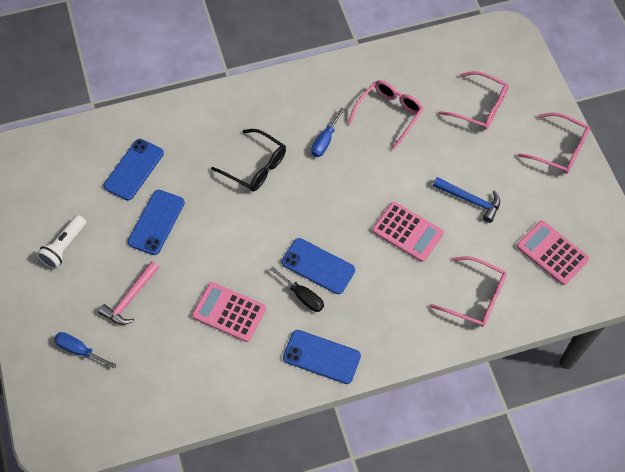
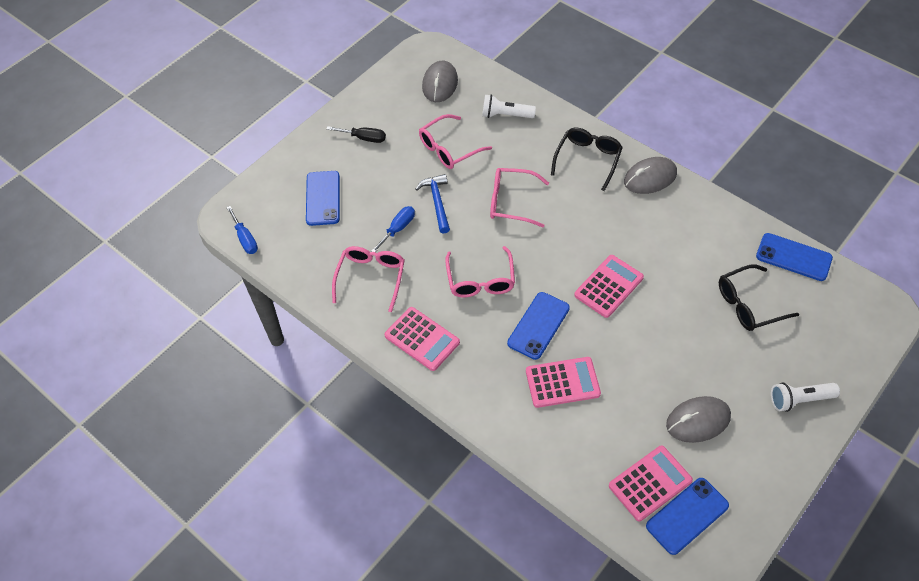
black glasses: [211,129,286,192] = 1 -> [551,128,623,191] [719,264,799,331] = 2
grey mouse: none = 0 -> [422,61,458,102] [624,157,677,194] [666,396,731,443] = 3
pink calculator: [192,282,266,342] [372,202,444,262] [516,220,589,285] = 3 -> [385,307,460,371] [526,357,601,408] [574,255,644,318] [609,446,693,521] = 4
pink hammer: [98,261,159,325] = 1 -> none = 0
white flashlight: [37,215,86,269] = 1 -> [482,94,536,118] [771,382,840,412] = 2

